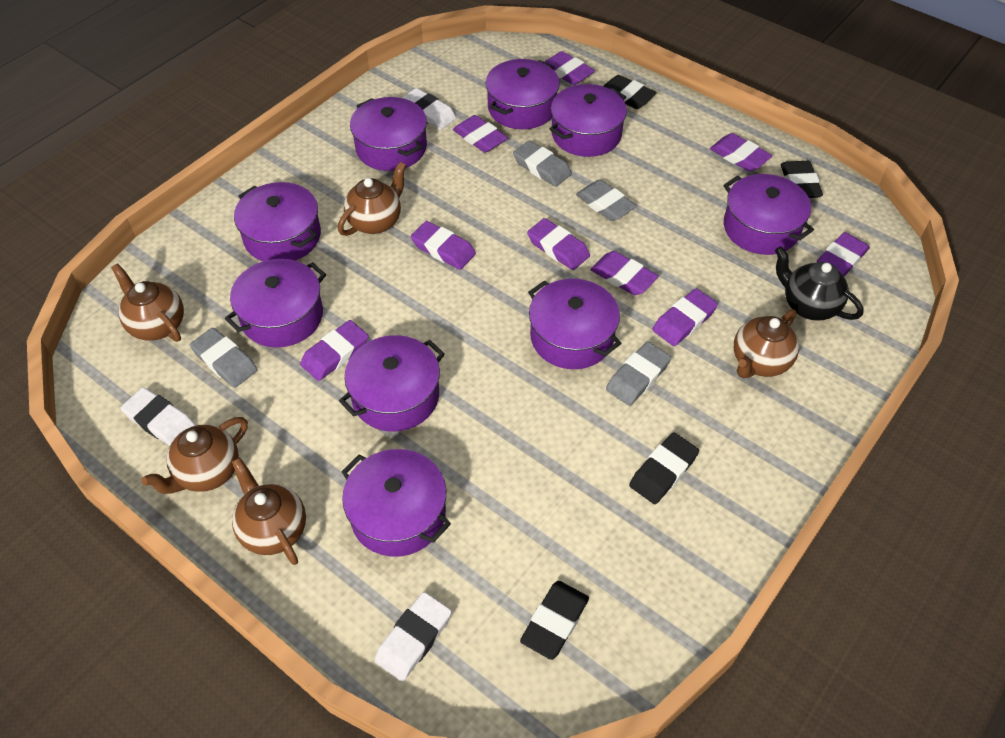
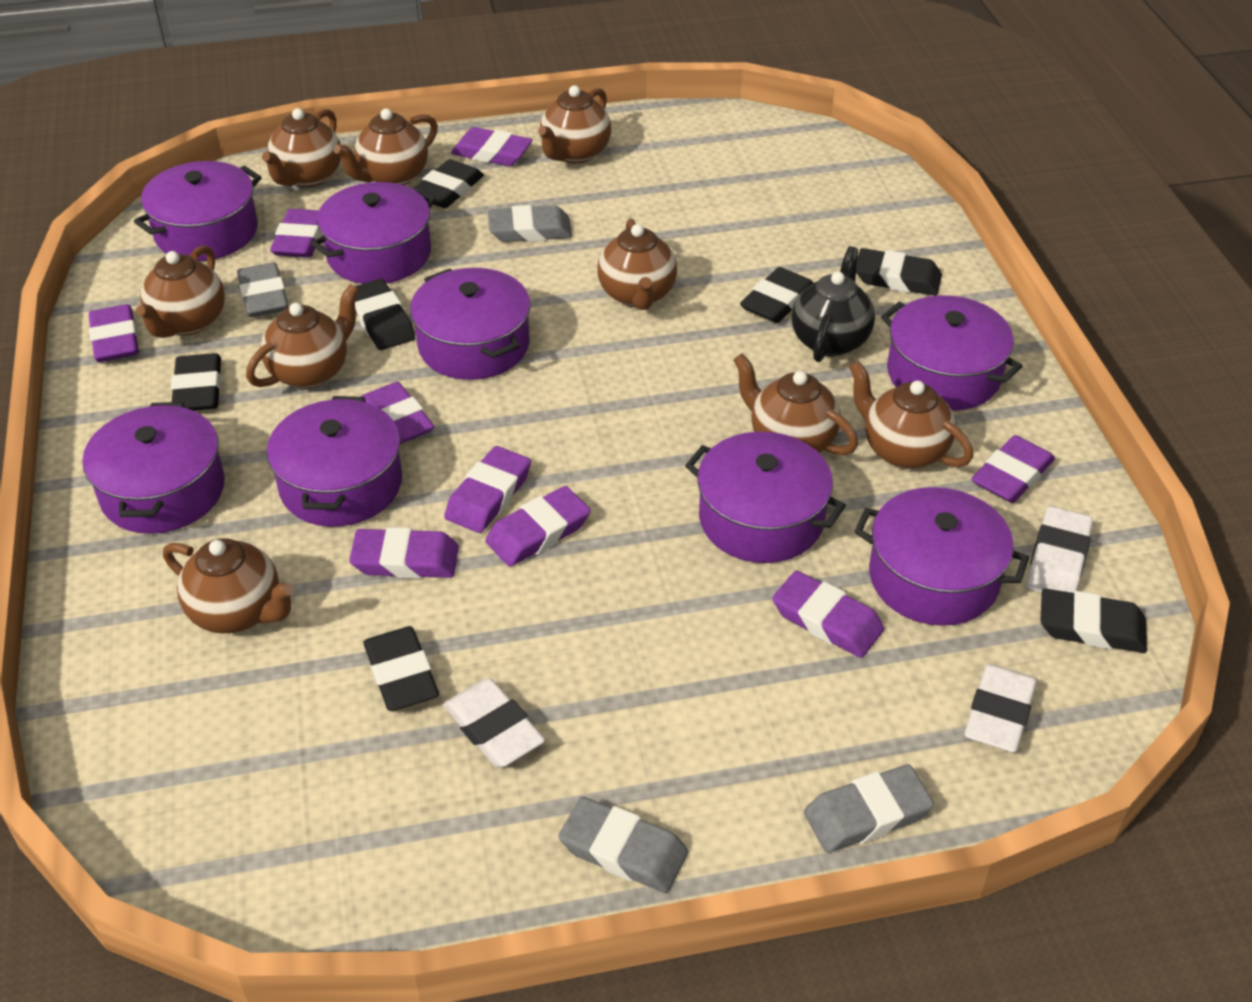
black eraser: [520,581,589,660] [604,75,657,109] [629,432,699,504] [781,161,823,198] = 4 -> [171,353,222,411] [355,279,415,350] [363,626,439,711] [413,159,484,208] [740,267,813,323] [856,248,942,296] [1040,588,1147,653] = 7
brown teapot: [111,263,184,342] [141,417,248,494] [232,457,306,565] [338,162,406,236] [734,309,799,378] = 5 -> [136,245,225,338] [163,538,295,634] [246,284,359,389] [262,108,341,187] [334,108,438,185] [538,85,611,164] [597,218,677,310] [733,353,858,455] [849,361,973,469] = 9
purple pot: [225,259,326,348] [234,182,321,261] [339,335,445,432] [341,449,451,557] [350,97,427,171] [486,59,560,129] [528,279,622,369] [550,84,627,157] [724,174,814,255] = 9 -> [83,402,225,534] [134,161,262,261] [267,396,402,527] [311,182,436,284] [410,268,531,380] [685,432,846,563] [854,487,1029,626] [881,295,1022,411] = 8

